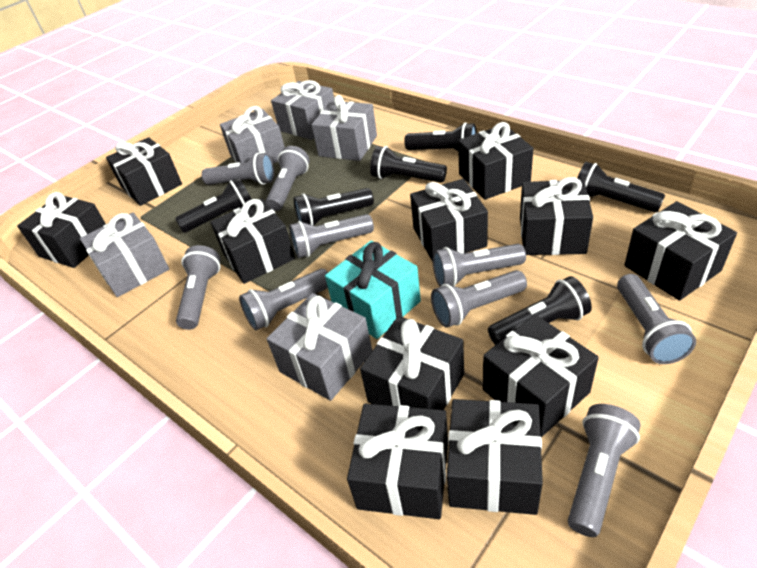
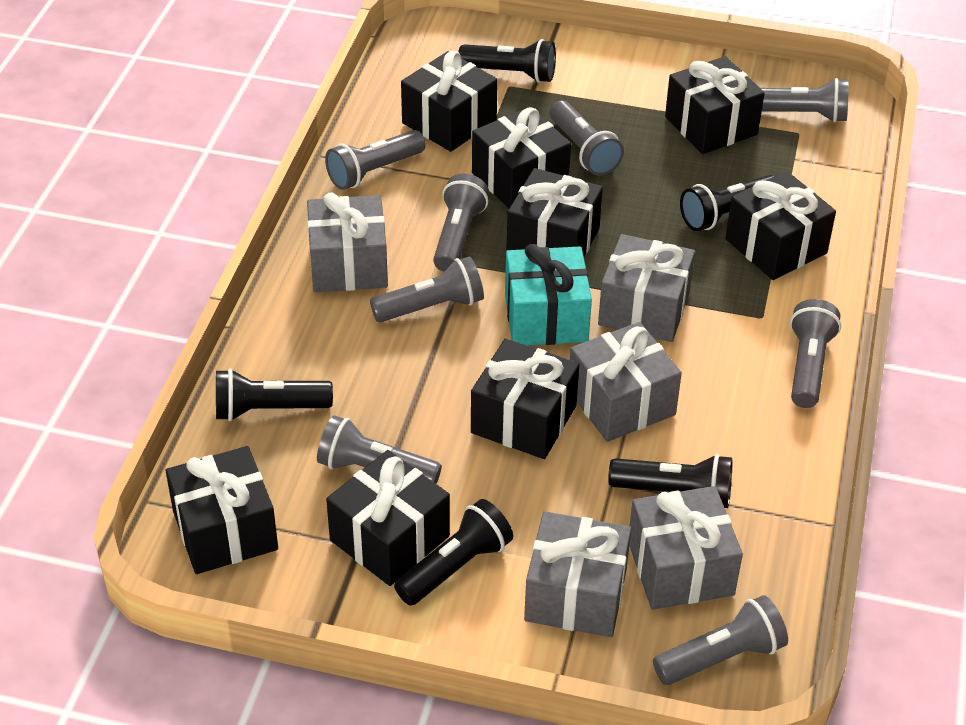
black flashlight: [175,178,252,233] [294,188,374,226] [370,146,447,183] [404,123,477,151] [488,276,592,345] [577,162,665,212] = 6 -> [216,369,333,421] [394,499,513,606] [459,39,556,83] [608,454,732,508] [680,175,774,231] = 5
black gift: [17,192,106,268] [106,137,182,206] [210,199,295,284] [347,404,448,519] [360,316,464,410] [410,179,488,262] [447,399,543,515] [458,122,533,200] [483,314,599,437] [520,177,593,255] [625,201,737,301] = 11 -> [166,446,278,574] [326,450,450,586] [401,51,498,152] [471,338,579,459] [472,107,571,208] [506,168,603,256] [665,56,765,154] [725,171,836,280] = 8
grey flashlight: [176,245,220,330] [202,153,274,185] [239,269,328,330] [265,146,310,211] [289,214,374,258] [431,270,527,327] [432,244,526,287] [568,404,641,537] [617,274,696,364] = 9 -> [317,415,442,484] [325,130,426,190] [370,256,484,322] [433,174,489,272] [550,101,624,176] [653,595,788,685] [760,78,849,123] [790,299,841,408] = 8

